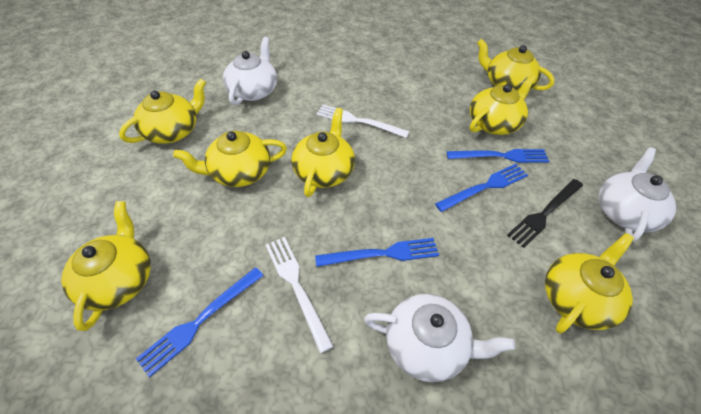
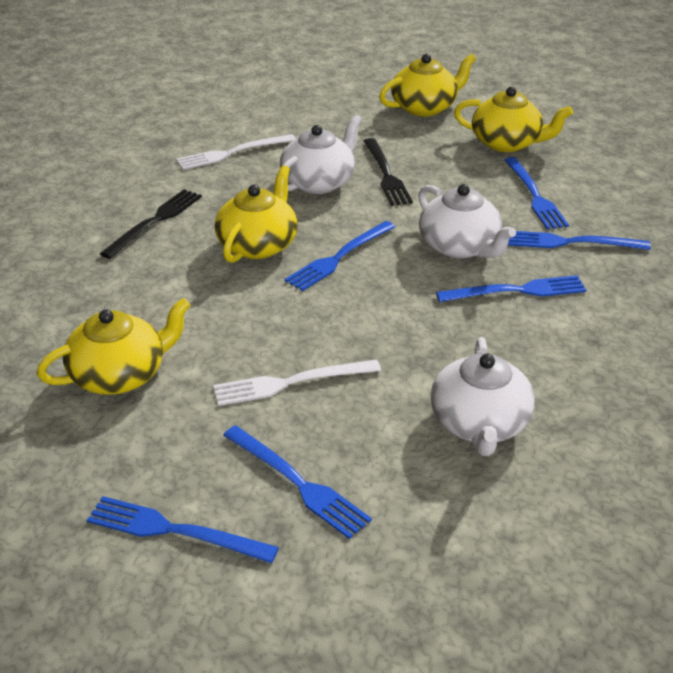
black fork: [507,179,583,248] = 1 -> [100,189,202,259] [364,138,413,206] = 2
blue fork: [136,267,264,377] [315,238,439,267] [435,164,528,212] [447,149,550,163] = 4 -> [87,496,279,563] [223,425,372,539] [285,221,395,291] [436,275,586,302] [505,157,569,229] [508,231,651,250] = 6
yellow teapot: [61,201,151,331] [119,79,206,144] [173,131,287,187] [291,108,355,197] [470,75,536,135] [477,39,555,91] [545,233,634,333] = 7 -> [37,298,191,395] [215,165,298,263] [379,54,476,116] [454,87,573,152] = 4

